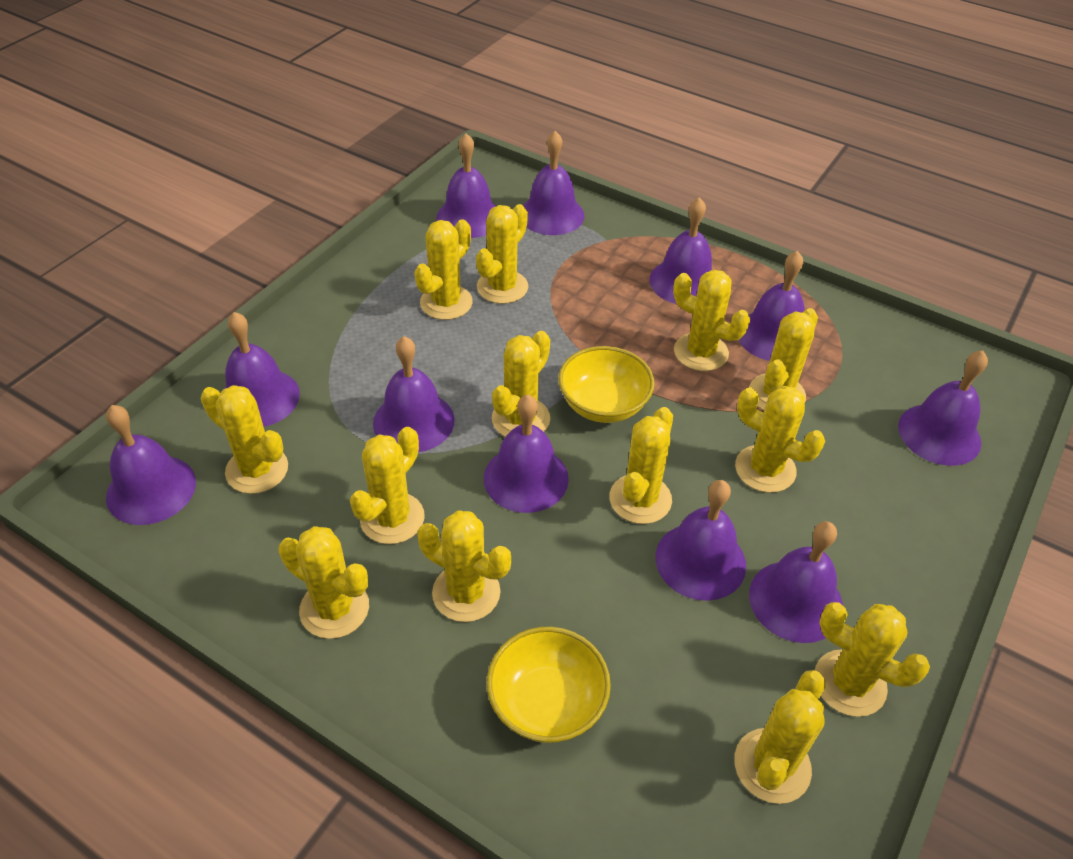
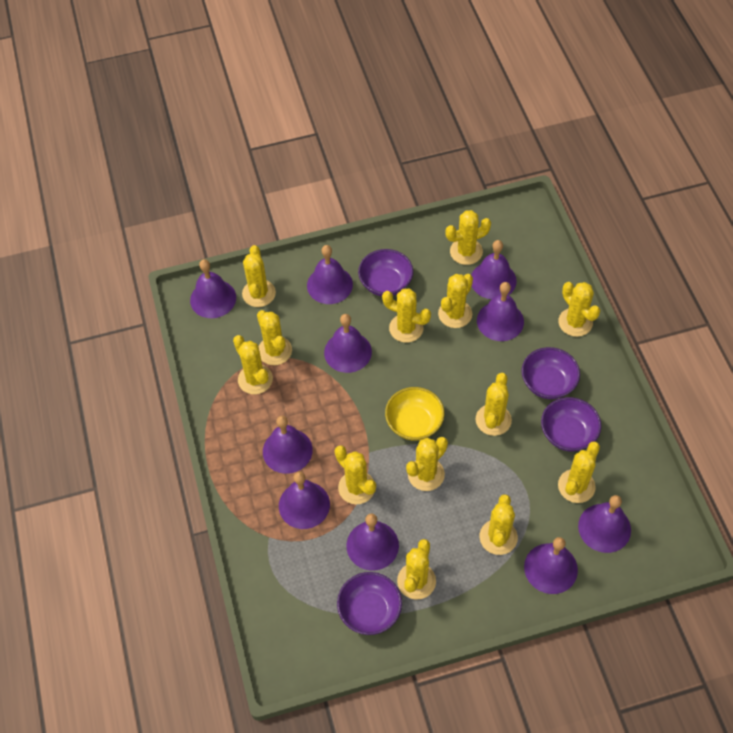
purple bell: [106,405,196,525] [224,312,300,427] [373,336,455,452] [436,133,496,238] [484,395,569,513] [523,131,584,235] [649,197,712,304] [655,480,746,601] [739,251,805,361] [749,521,843,643] [898,351,988,466] = 11 -> [190,259,236,318] [263,416,313,474] [279,472,330,529] [307,245,353,304] [324,314,372,373] [346,513,399,571] [471,240,517,299] [477,282,524,341] [524,537,578,594] [578,495,631,553] = 10
purple bowl: none = 0 -> [337,572,402,635] [358,249,413,296] [522,347,580,399] [541,397,601,451] = 4
yellow bowl: [487,627,611,743] [558,346,655,423] = 2 -> [385,387,444,440] = 1

